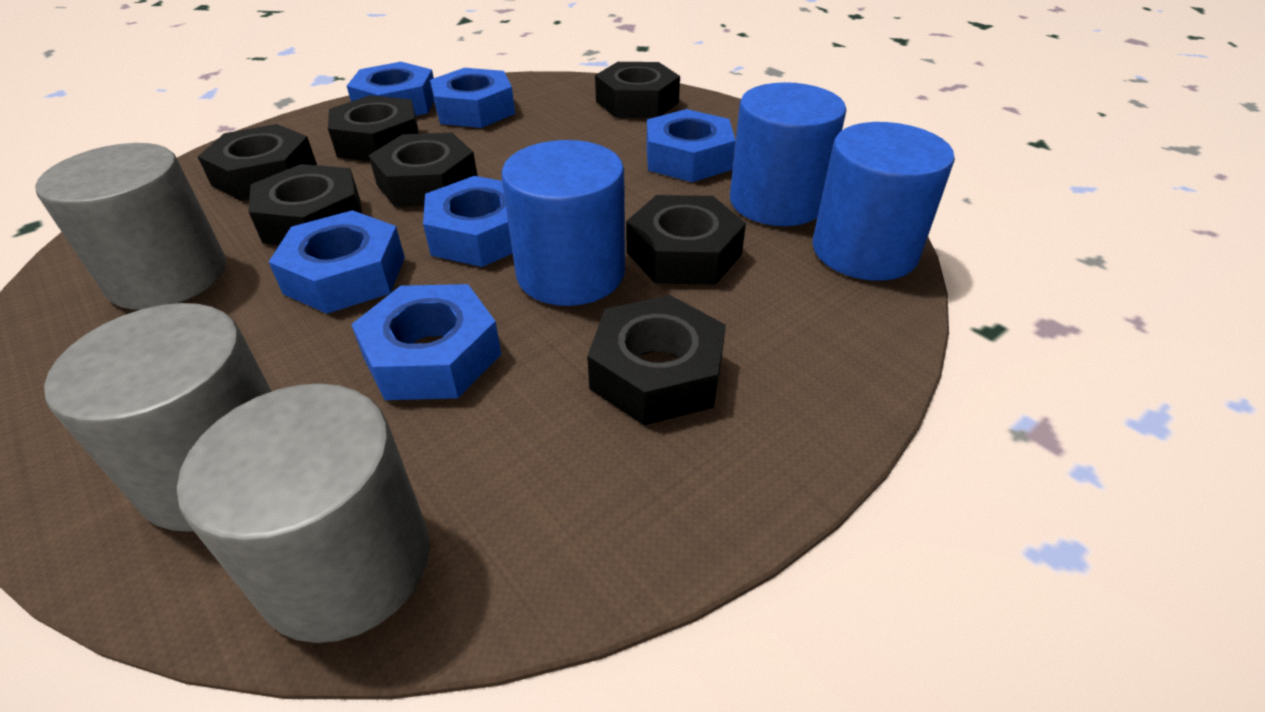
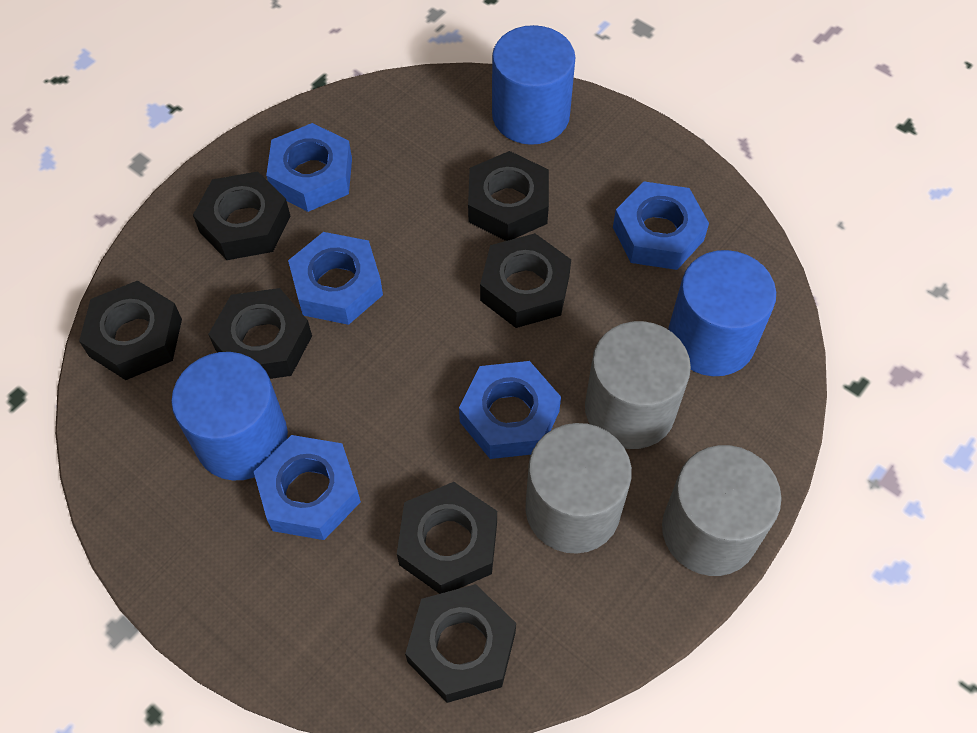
blue nut: [269,210,405,314] [347,62,434,116] [351,284,501,400] [423,176,513,267] [430,68,515,128] [646,109,735,182] = 6 -> [254,435,361,540] [266,123,352,212] [288,232,383,325] [459,361,561,459] [613,181,709,270] = 5

